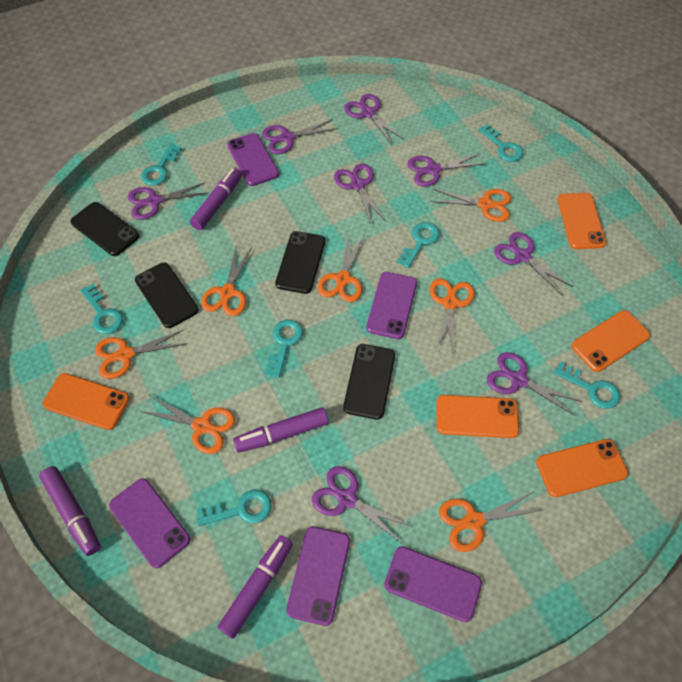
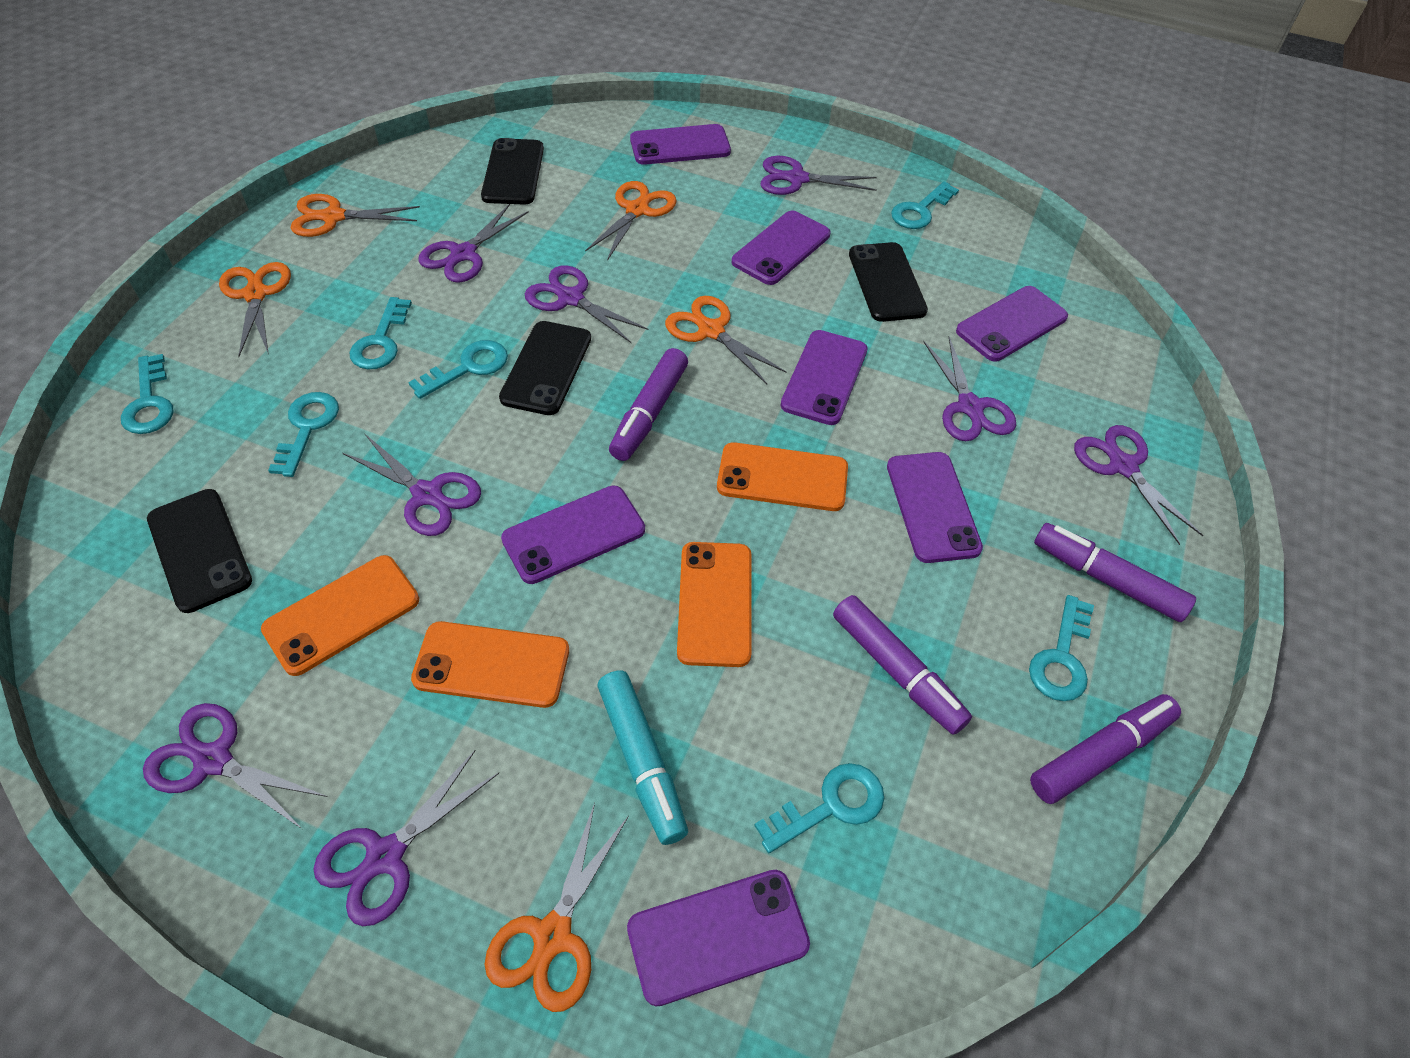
orange phone: [43,373,130,430] [436,395,519,438] [536,439,628,497] [558,193,606,249] [571,310,650,372] = 5 -> [261,555,419,676] [411,621,569,708] [677,542,752,667] [717,442,848,511] = 4
orange scissors: [95,330,188,379] [140,395,235,454] [201,247,252,316] [318,233,364,302] [429,278,474,352] [431,189,511,222] [439,492,542,552] = 7 -> [219,262,291,357] [291,194,420,237] [485,803,629,1012] [585,181,677,261] [665,296,786,384] = 5
purple phone: [109,478,190,568] [227,133,279,186] [286,526,350,626] [366,272,417,339] [384,546,482,622] = 5 -> [501,485,645,584] [627,870,810,1006] [630,124,731,165] [732,211,830,285] [781,330,868,425] [887,452,983,563] [956,286,1068,362] = 7
turquoise marker: none = 0 -> [597,670,688,845] = 1

